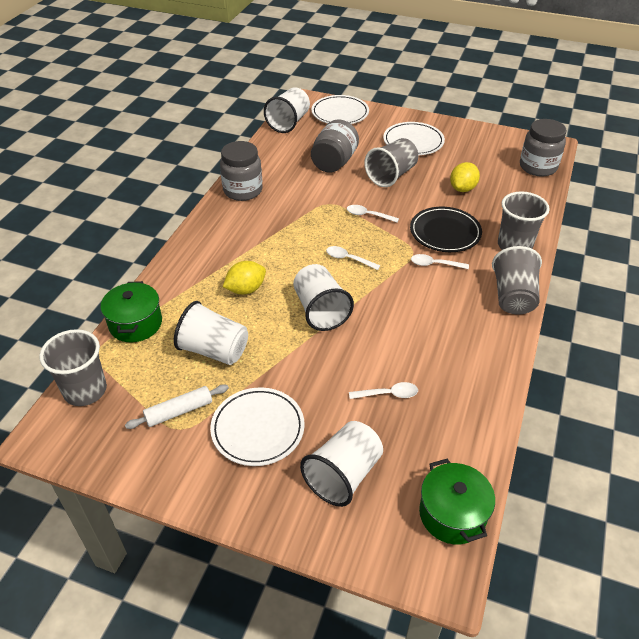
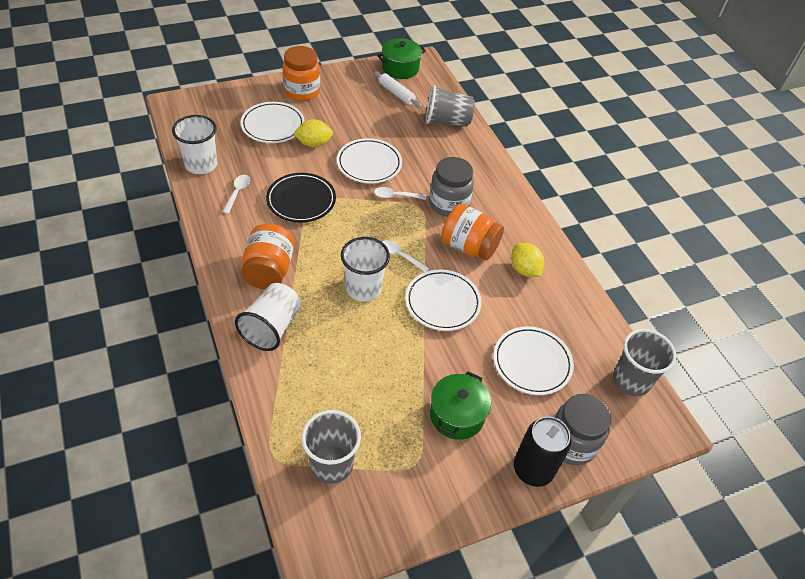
black can: none = 0 -> [514,417,571,487] = 1
grey cup: [39,329,107,406] [364,138,418,187] [492,246,542,315] [498,191,550,250] = 4 -> [301,410,361,484] [426,85,475,127] [613,329,677,396] = 3
grey jar: [220,141,263,201] [311,120,359,173] [520,119,567,177] = 3 -> [429,157,474,217] [555,394,611,465] = 2
orange jar: none = 0 -> [241,223,295,290] [282,46,320,101] [441,204,504,260] = 3
white cup: [174,301,248,365] [264,87,310,133] [293,264,354,331] [300,421,383,507] = 4 -> [172,115,217,174] [235,283,301,351] [341,237,390,302] = 3
white plate: [210,387,305,466] [311,95,369,124] [383,122,445,155] = 3 -> [241,102,305,143] [337,138,402,184] [405,270,482,331] [494,326,574,395] = 4
white spoon: [326,246,380,270] [347,205,399,223] [349,382,418,399] [411,254,469,269] = 4 -> [222,175,250,214] [374,187,426,200] [383,240,430,272] = 3

